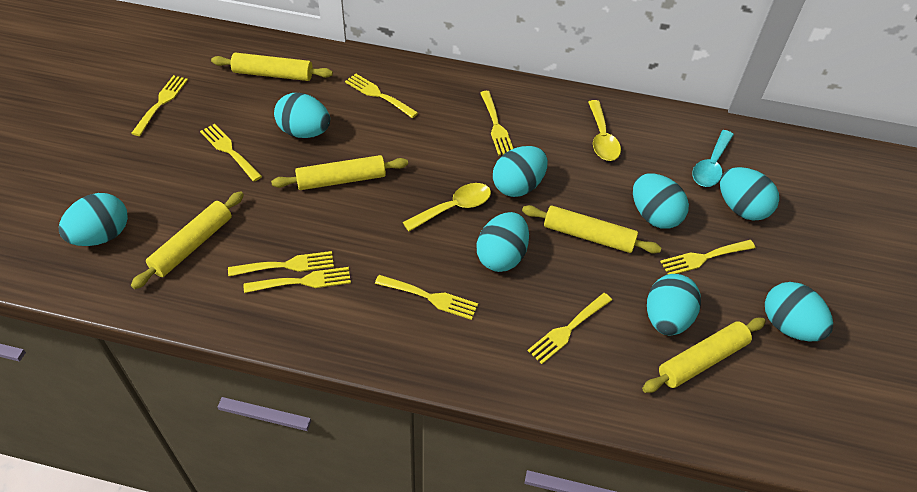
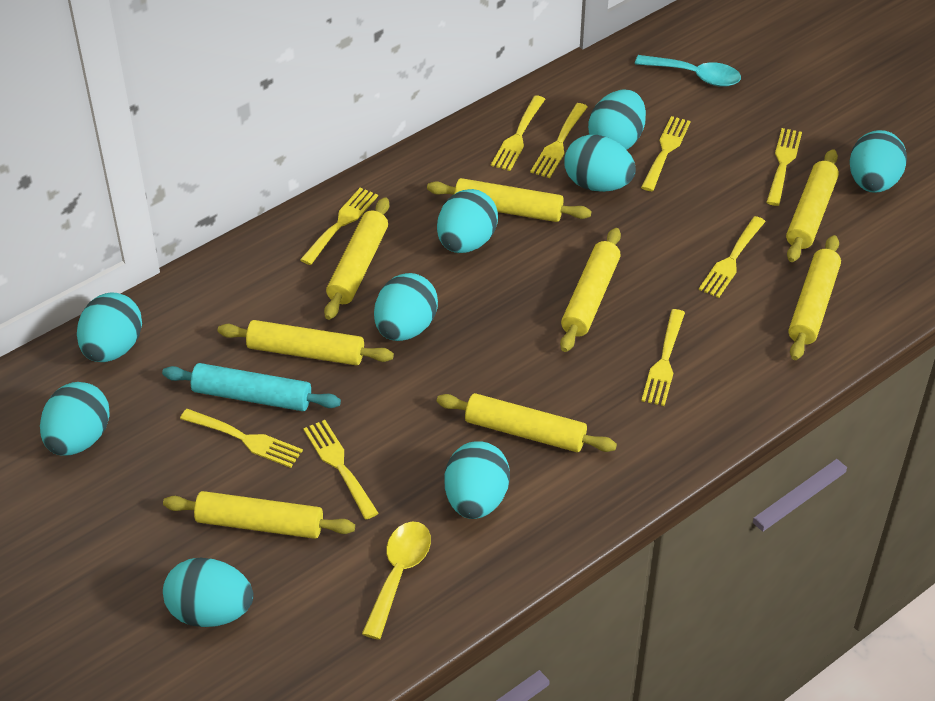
turquoise egg: [59,193,128,246] [274,93,330,138] [477,212,529,272] [493,146,548,197] [633,173,689,229] [647,274,701,336] [720,167,779,221] [765,282,833,341] = 8 -> [40,382,110,456] [77,292,142,362] [163,558,254,627] [374,273,438,341] [437,189,498,253] [445,441,510,519] [564,135,636,192] [588,90,646,150] [850,130,907,193] = 9
turquoise rolling pin: none = 0 -> [162,363,341,411] = 1
yellow rolling pin: [131,191,244,289] [211,53,333,81] [271,155,408,190] [522,205,661,254] [642,318,766,393] = 5 -> [163,491,355,539] [218,320,394,366] [324,197,389,320] [427,178,591,222] [437,393,617,452] [560,228,621,352] [786,149,839,262] [789,235,841,360] = 8
yellow spoon: [403,183,491,231] [588,100,621,161] = 2 -> [362,522,431,640] = 1

